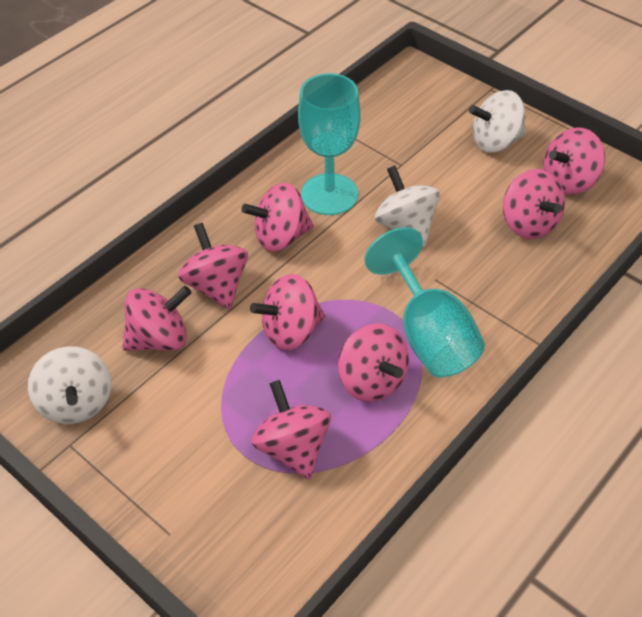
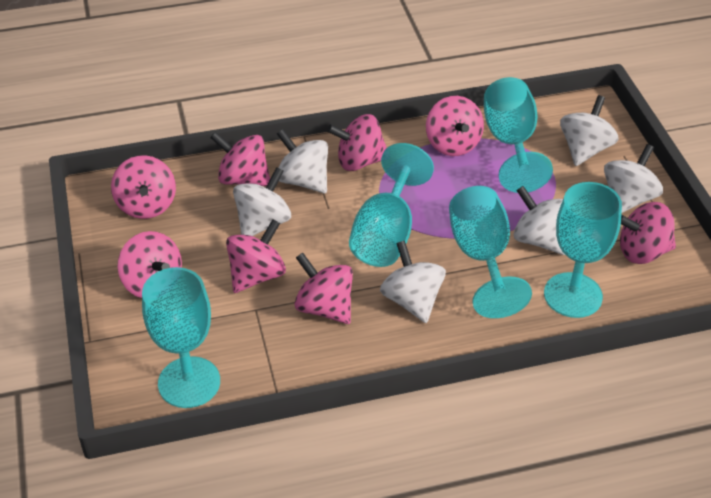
turquoise goblet: [298,73,361,215] [364,227,485,378] = 2 -> [142,267,220,408] [349,143,434,267] [449,186,532,318] [484,77,553,193] [544,182,622,318] = 5
white spinning top: [28,346,112,424] [375,166,440,247] [469,90,526,153] = 3 -> [233,167,291,236] [277,129,328,193] [380,241,446,323] [514,186,565,255] [560,95,618,166] [604,144,663,213] = 6

